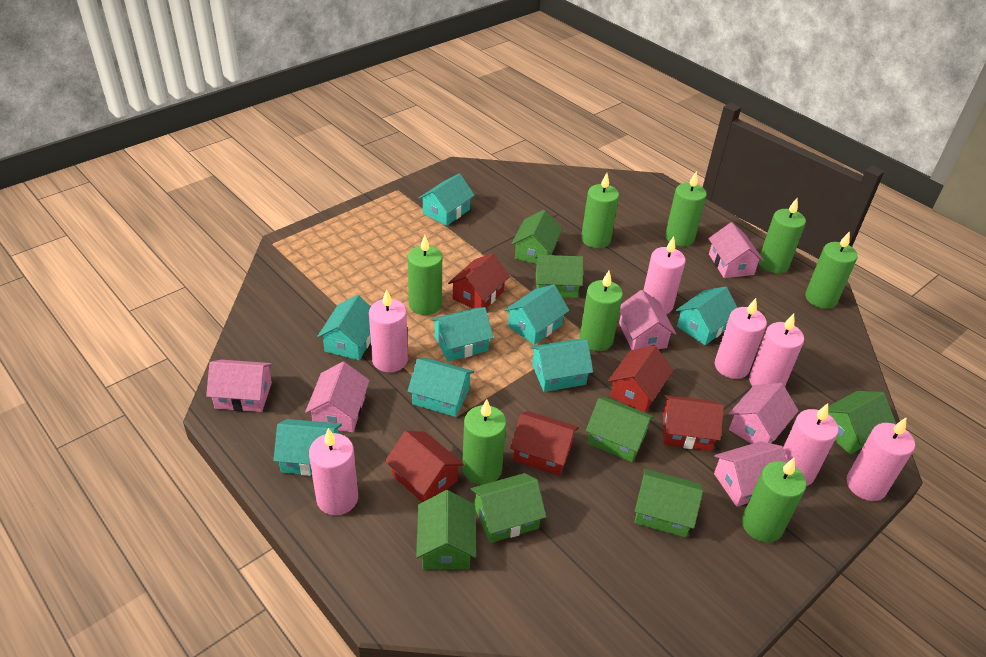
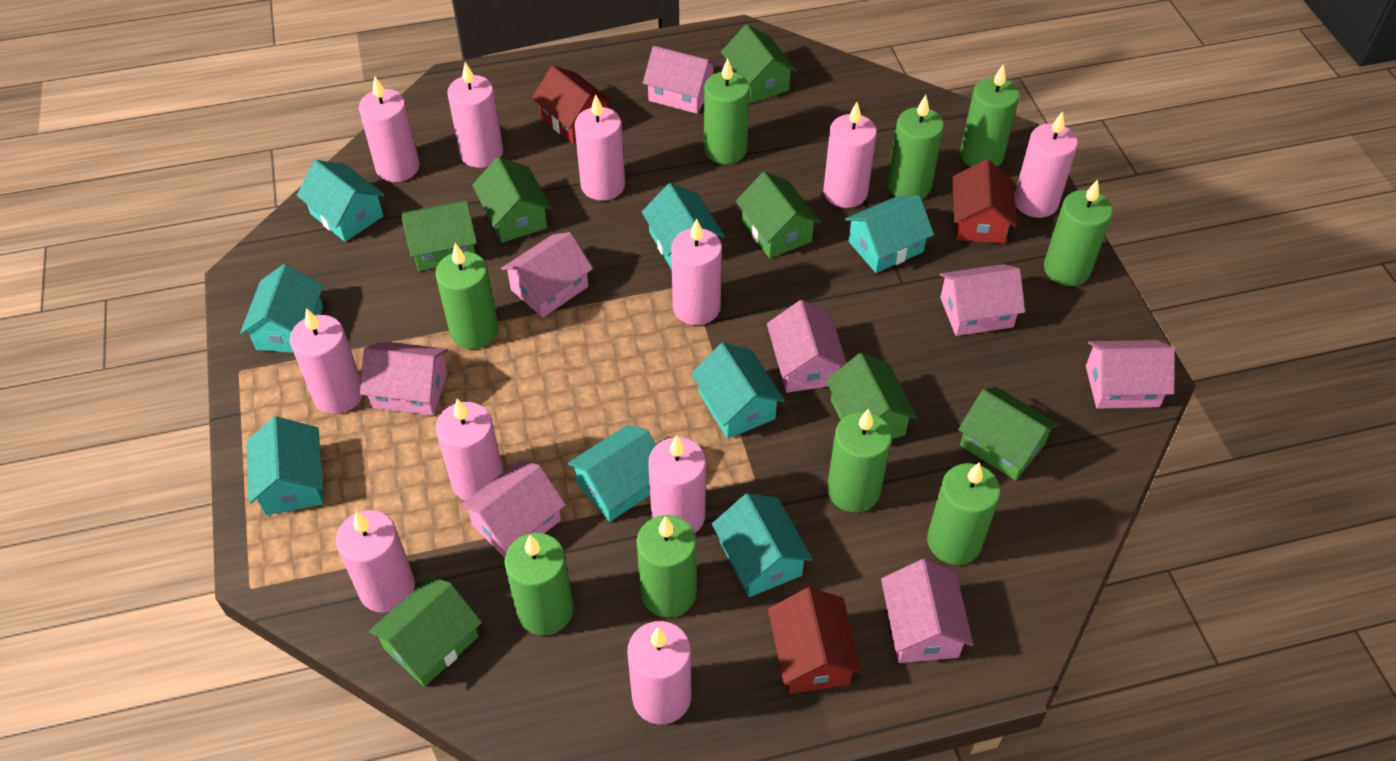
green candle: [408,235,442,315] [462,399,506,485] [579,271,623,351] [581,173,619,248] [665,171,707,246] [742,457,806,543] [759,198,806,274] [805,231,858,309] = 8 -> [435,243,499,349] [504,533,574,635] [636,515,697,617] [704,58,750,164] [827,409,892,513] [887,95,944,199] [927,462,1001,565] [960,64,1020,167] [1044,179,1113,286] = 9
pink candle: [309,428,358,515] [369,289,408,372] [643,237,685,314] [715,298,767,379] [749,314,804,386] [783,403,839,486] [846,418,915,501] = 7 -> [290,308,363,414] [336,510,415,613] [359,76,420,182] [436,399,504,501] [447,62,503,168] [575,94,625,201] [628,621,691,724] [648,435,706,533] [671,219,722,325] [823,102,877,208] [1014,111,1078,218] = 11
pink house: [206,360,273,412] [305,362,370,432] [619,290,676,350] [708,222,764,278] [714,441,787,507] [729,383,799,444] = 6 -> [360,341,448,415] [460,461,566,558] [501,232,593,318] [643,46,718,114] [767,300,847,393] [881,559,973,663] [940,264,1025,336] [1086,340,1175,409] = 8
red house: [385,431,464,502] [448,253,510,309] [510,411,579,476] [608,345,673,413] [663,395,724,451] = 5 -> [532,66,614,145] [768,587,862,694] [952,159,1017,244] = 3

